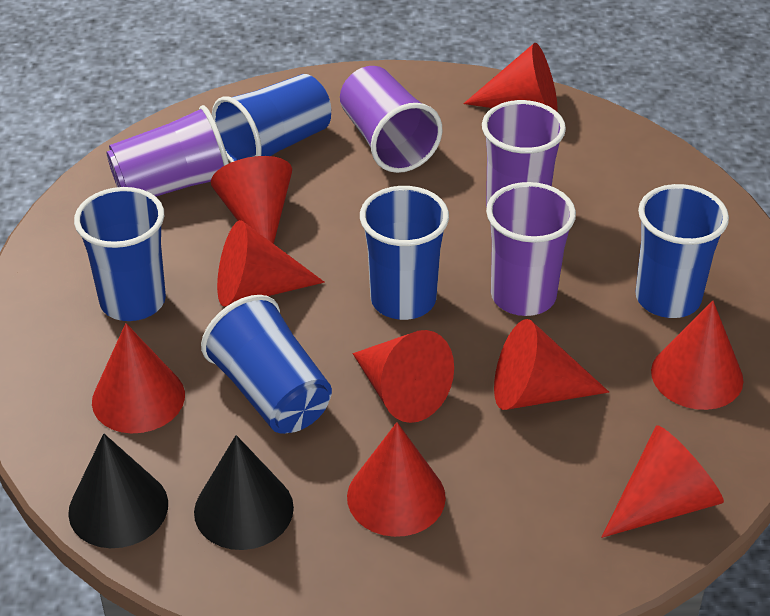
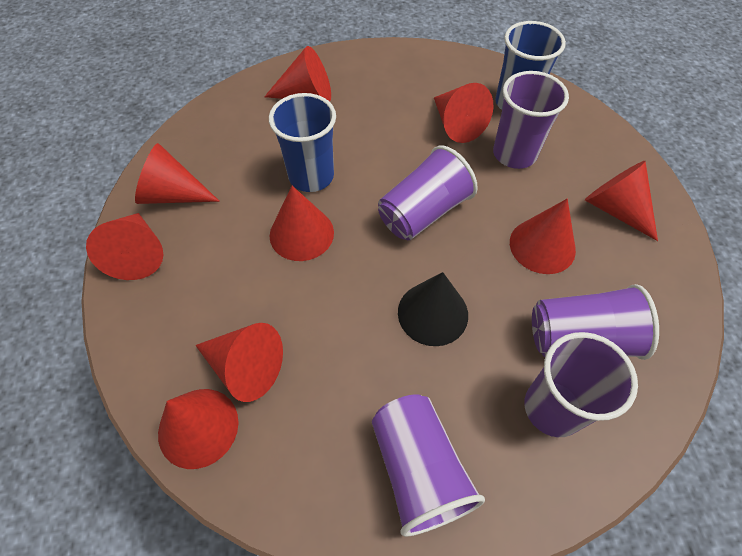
black cone: [68,433,168,548] [194,435,294,550] = 2 -> [398,272,468,346] = 1
blue cup: [74,187,166,321] [201,295,332,434] [212,74,331,162] [360,186,449,320] [635,184,729,318] = 5 -> [269,93,336,192] [495,21,566,110] = 2
purple cup: [106,105,229,196] [340,66,442,173] [482,100,566,208] [486,182,576,316] = 4 -> [372,394,485,537] [378,146,478,240] [493,71,569,169] [524,332,638,437] [532,284,659,360] = 5

